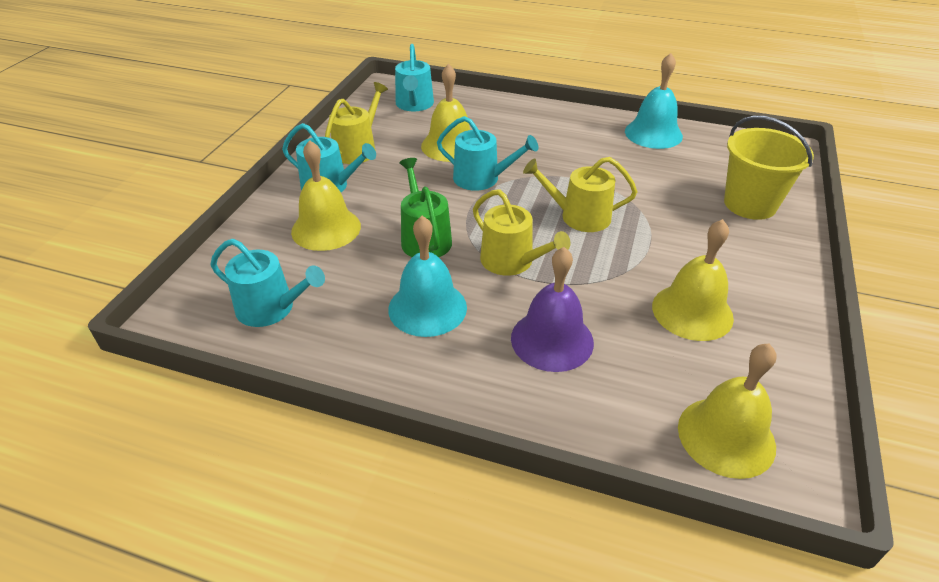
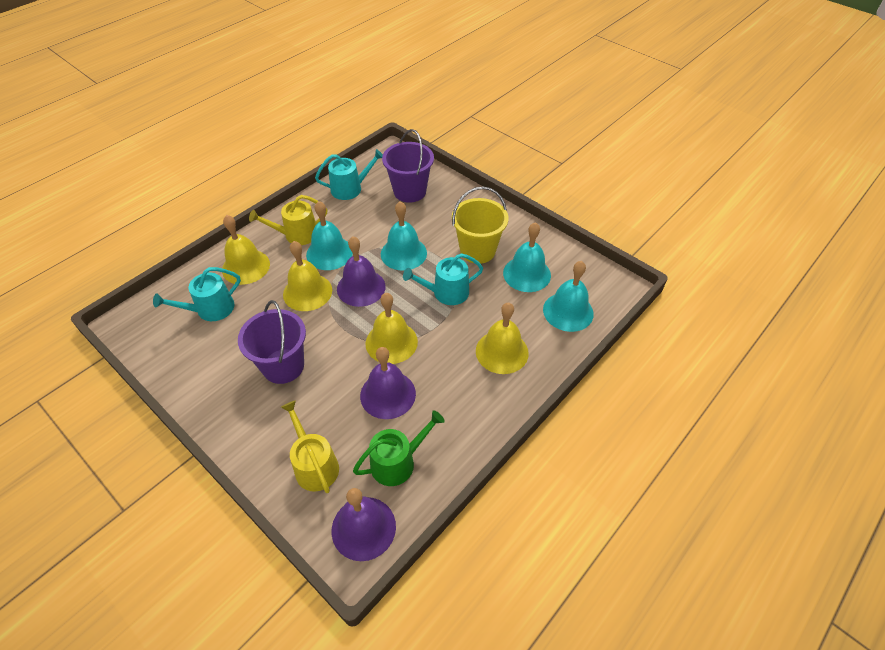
purple bell: [511,247,594,372] = 1 -> [332,488,396,561] [337,236,386,307] [360,347,416,419] = 3
purple bucket: none = 0 -> [238,300,306,384] [382,129,434,203] = 2
turquoise bell: [388,216,467,337] [625,53,683,149] = 2 -> [306,201,353,270] [381,201,427,271] [503,222,551,292] [543,261,594,332] = 4
turquoise watering can: [211,239,325,327] [282,123,376,192] [395,44,434,111] [437,116,539,191] = 4 -> [153,267,241,321] [315,149,383,200] [403,253,483,305] = 3
yellow watering can: [325,82,388,164] [473,189,570,276] [523,157,637,232] = 3 -> [249,195,327,245] [281,400,339,493] = 2

